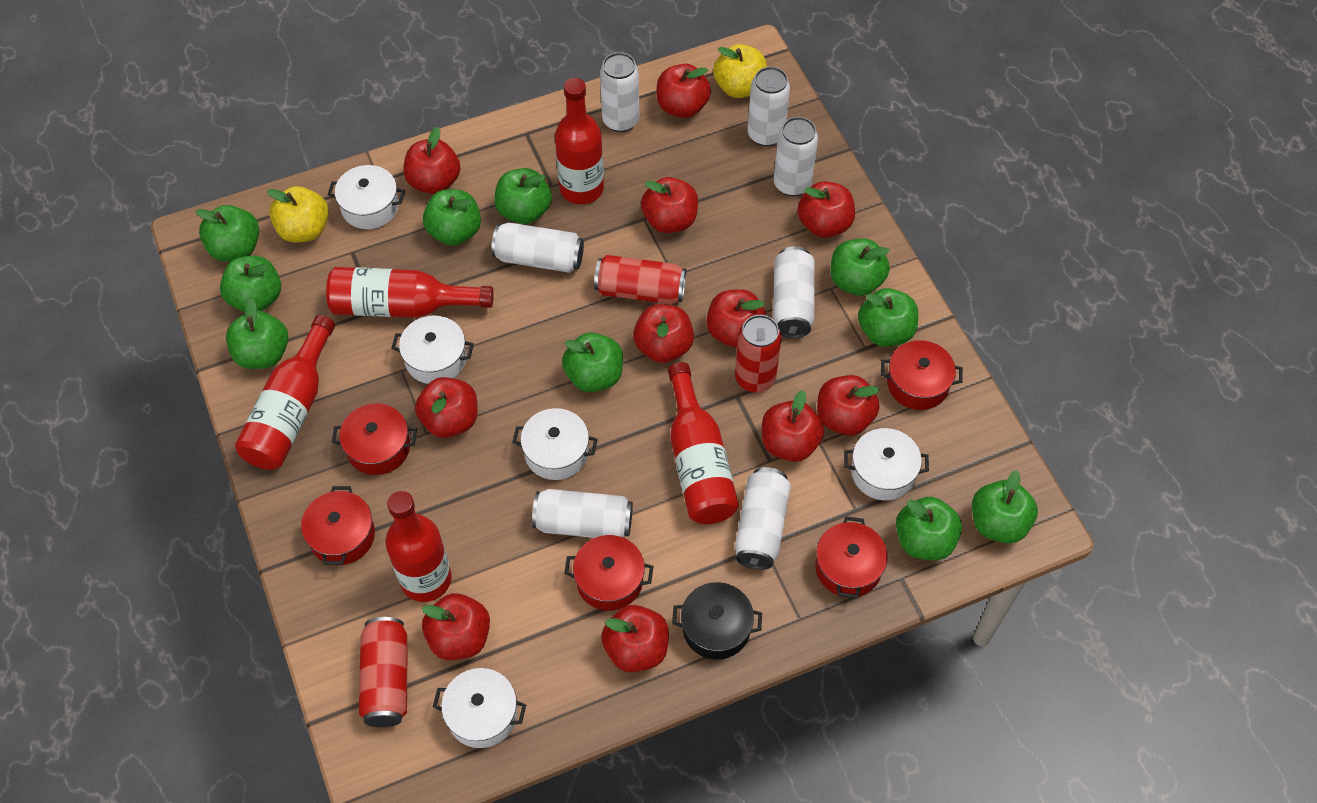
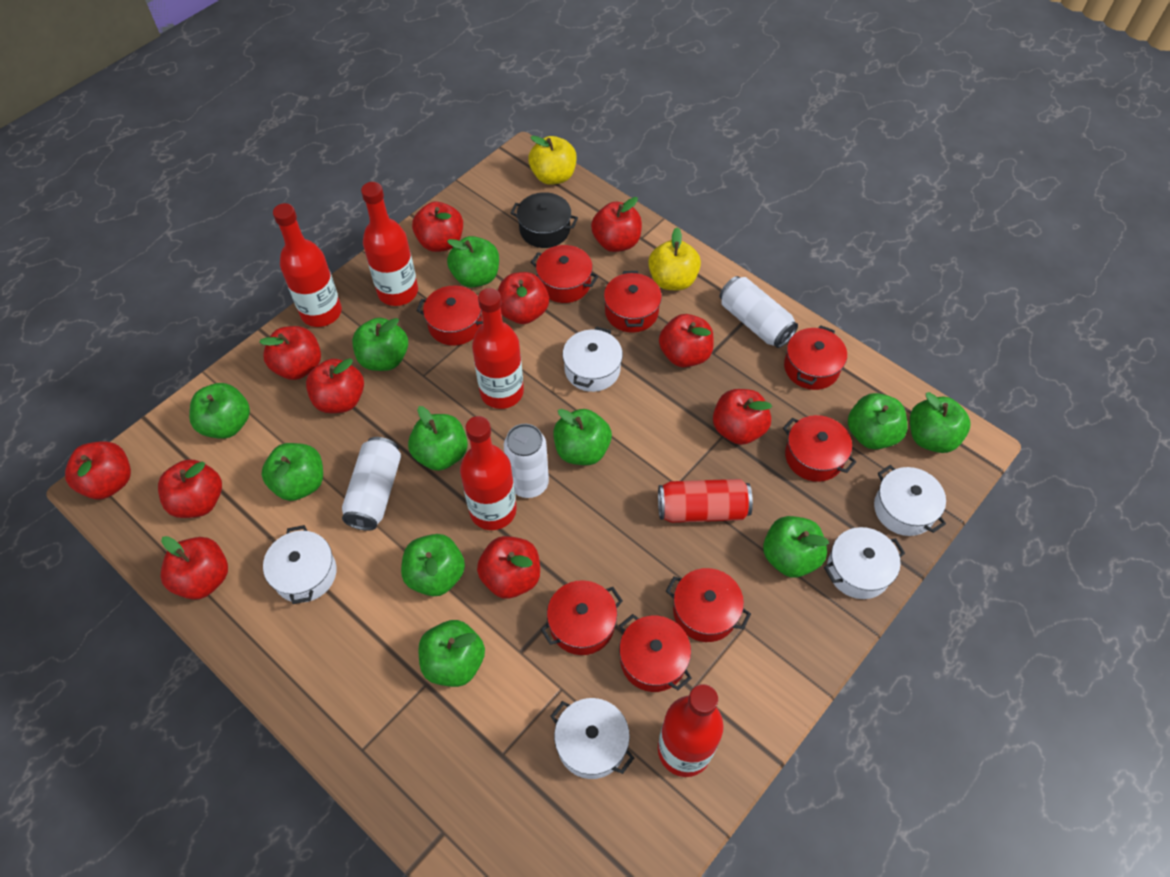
green apple: [195,205,259,262] [220,256,281,312] [226,298,288,369] [423,189,481,246] [494,168,552,224] [562,333,623,392] [830,239,890,296] [858,288,918,347] [896,497,962,560] [972,470,1038,543] = 10 -> [189,383,250,439] [261,443,323,501] [352,318,408,371] [401,534,465,596] [408,406,468,471] [418,620,485,687] [447,236,499,287] [553,409,612,465] [763,516,829,577] [848,393,908,449] [910,392,970,453] = 11
red can: [359,617,408,727] [594,255,686,304] [735,315,782,392] = 3 -> [658,479,753,523] = 1
red pot: [301,486,375,565] [332,403,417,475] [564,535,653,611] [815,517,888,598] [881,340,963,410] = 5 -> [417,285,483,346] [530,245,599,303] [541,580,623,655] [604,271,662,333] [619,614,692,692] [666,568,751,642] [783,415,856,482] [784,325,847,390] = 8
white can: [491,222,584,273] [532,489,633,538] [600,52,639,132] [735,467,791,570] [748,67,790,146] [773,246,815,338] [774,117,818,196] = 7 -> [342,437,401,531] [504,424,549,498] [720,276,798,348] = 3

